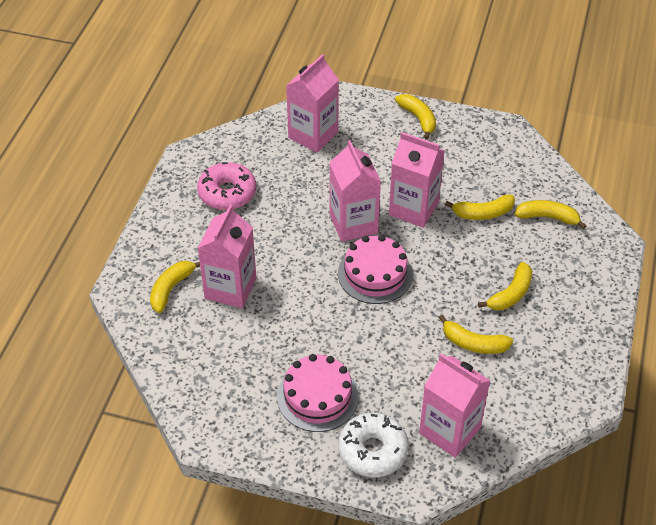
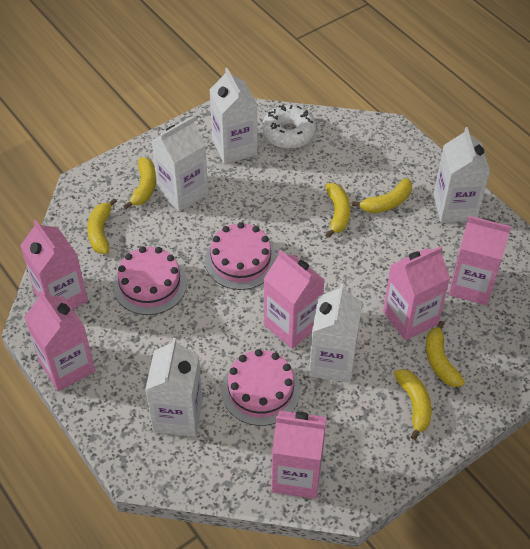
pink cake: [277,354,359,432] [338,235,413,304] = 2 -> [113,246,187,315] [205,222,277,290] [222,349,301,426] = 3
pink carton: [197,205,256,308] [286,54,339,153] [329,140,381,242] [389,132,445,228] [419,354,491,458] = 5 -> [20,220,88,309] [25,290,95,391] [264,250,325,349] [272,411,326,499] [383,246,450,340] [449,216,511,305] = 6
pink donut: [197,162,256,210] = 1 -> none = 0
white carton: none = 0 -> [145,338,203,437] [151,117,208,212] [210,68,257,164] [309,283,362,383] [434,127,490,223] = 5

